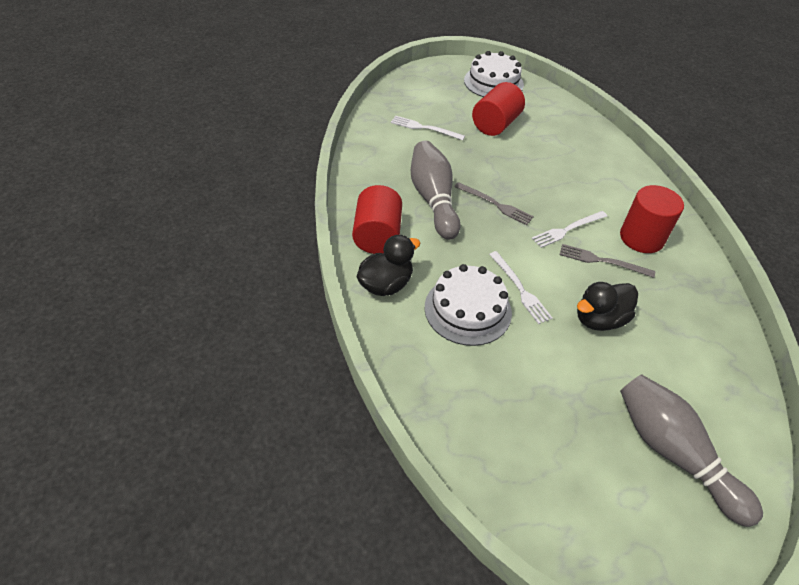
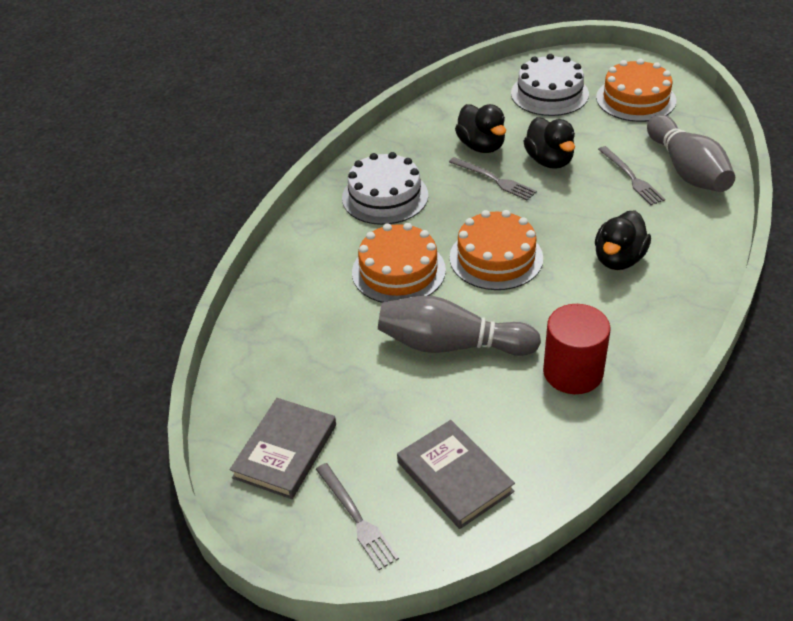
black duck: [356,235,420,296] [577,282,638,331] = 2 -> [455,104,506,153] [523,117,575,169] [595,210,651,270] = 3
grey book: none = 0 -> [230,398,336,499] [397,420,515,529] = 2
grey fork: [454,182,534,225] [560,244,655,278] = 2 -> [316,463,399,570] [449,157,537,201] [598,146,665,205] = 3
orange cake: none = 0 -> [352,223,446,303] [450,210,543,290] [596,59,676,122] = 3
red cylinder: [352,185,402,254] [472,82,525,136] [620,185,684,253] = 3 -> [543,304,610,394] = 1
white fork: [391,116,465,140] [489,251,553,324] [532,211,607,248] = 3 -> none = 0

